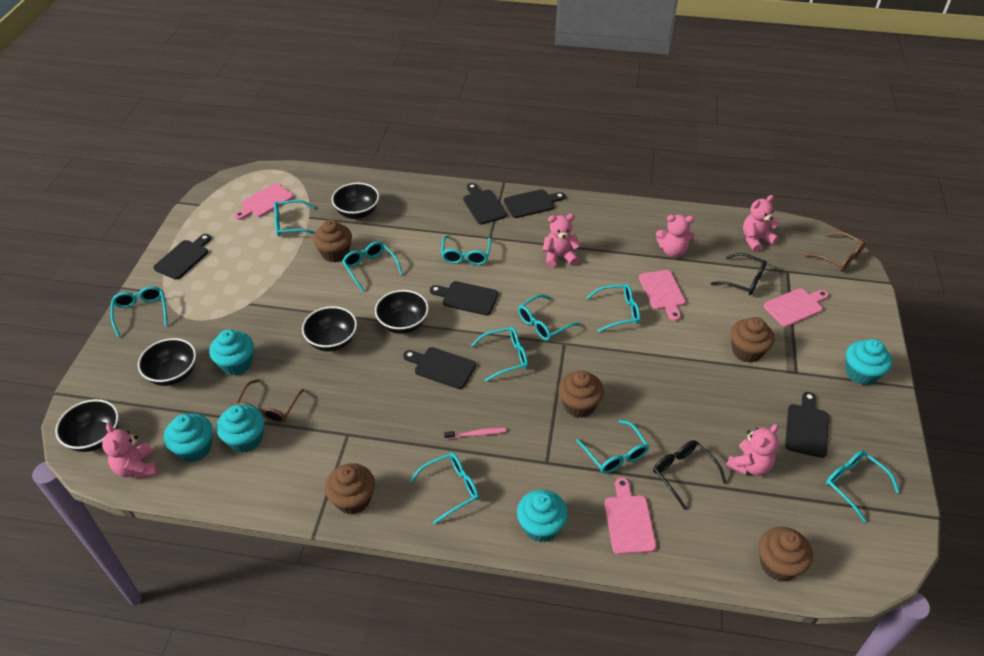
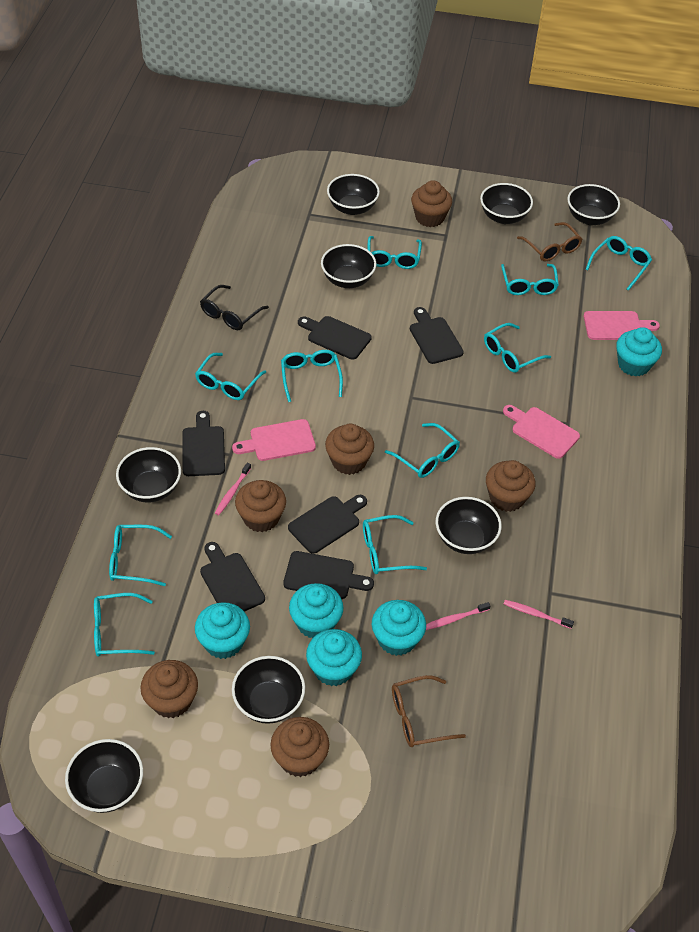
black bowl: [55,399,119,452] [138,338,196,386] [302,306,357,352] [332,183,379,219] [375,290,429,334] = 5 -> [65,739,143,813] [116,447,181,503] [232,656,305,724] [321,244,376,288] [327,174,380,215] [436,497,502,554] [480,183,533,224] [567,184,620,225] = 8
black glasses: [653,440,726,510] [711,253,767,295] = 2 -> [200,285,269,330] = 1
brown cupcake: [313,220,352,263] [325,463,375,515] [558,371,604,418] [730,317,774,363] [759,527,813,581] = 5 -> [140,660,198,718] [235,480,286,532] [270,717,329,777] [325,424,374,475] [411,180,452,227] [486,460,536,512] = 6
pink cutting board: [234,183,294,220] [605,477,656,554] [639,270,686,321] [764,288,829,327] = 4 -> [232,419,316,461] [503,405,580,459] [584,311,660,340] = 3
pink teddy bear: [102,423,158,479] [543,214,581,268] [656,214,694,257] [726,424,779,476] [743,195,779,252] = 5 -> none = 0
pink toothbrush: [444,428,506,439] = 1 -> [215,463,251,515] [426,602,490,630] [504,600,574,629] = 3

